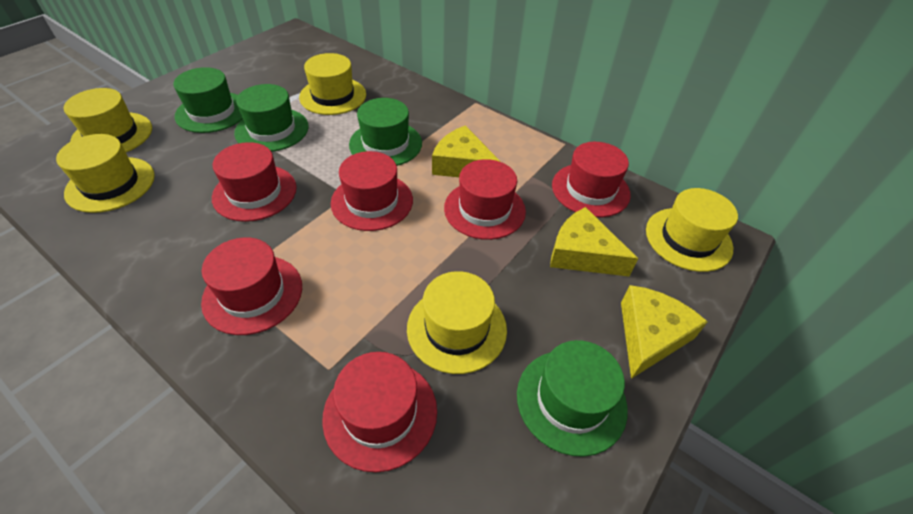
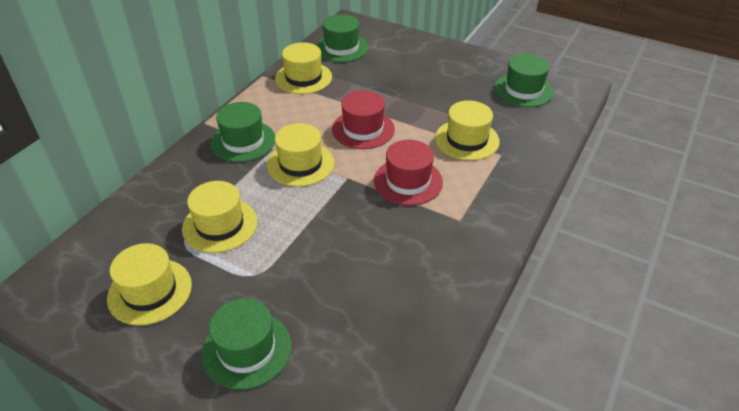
red hat: [201,237,302,335] [212,142,297,222] [322,352,437,473] [331,151,413,231] [444,159,526,240] [552,142,631,217] = 6 -> [332,91,395,149] [374,140,443,206] = 2
yellow cheese: [432,125,501,177] [550,207,638,277] [621,285,708,379] = 3 -> none = 0

